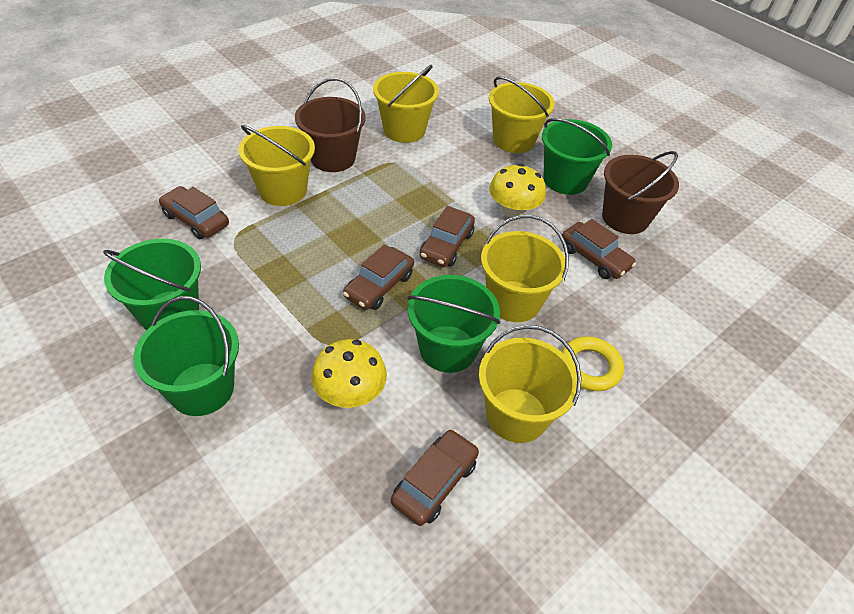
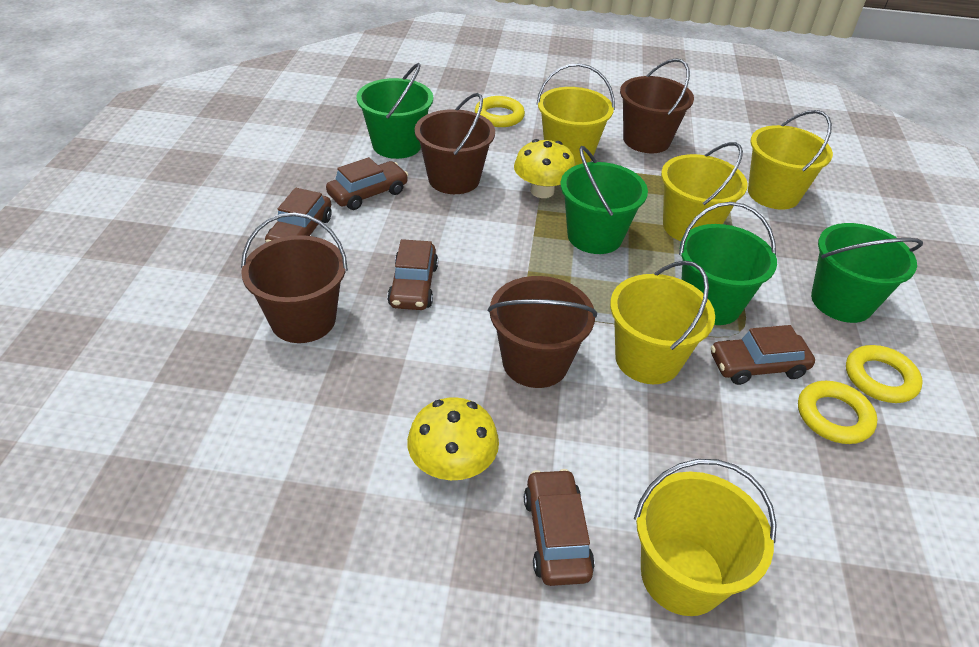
brown bucket: [295,78,366,172] [602,151,679,234] = 2 -> [241,212,348,343] [415,93,495,194] [488,276,597,388] [620,58,694,153] = 4
yellow ring: [562,336,624,391] = 1 -> [475,96,525,127] [798,381,878,444] [846,345,923,403] = 3

